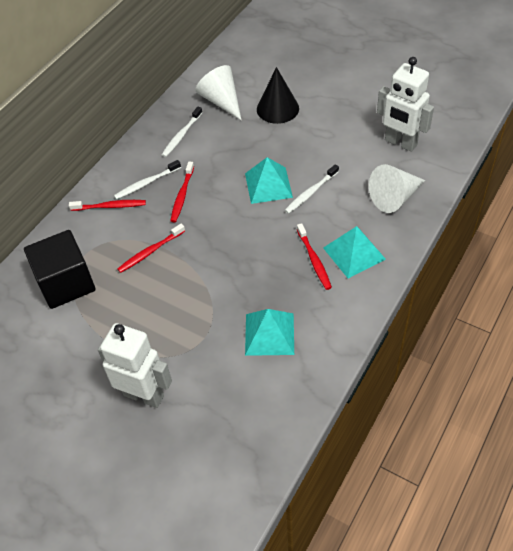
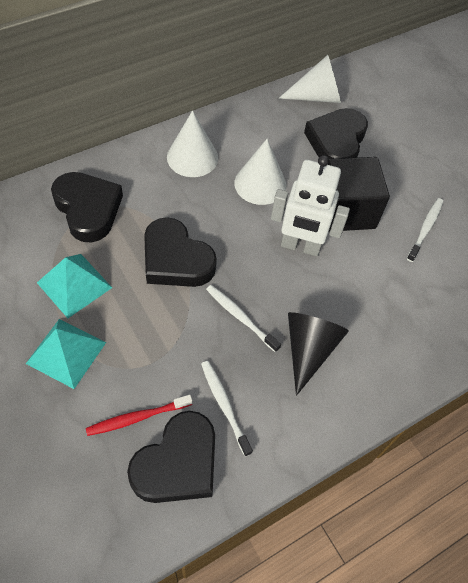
black heart: none = 0 -> [51,172,123,242] [127,411,215,503] [144,217,217,287] [304,108,368,159] = 4
red toothbrush: [69,200,146,211] [118,224,185,273] [170,161,194,222] [297,223,332,290] = 4 -> [86,395,192,436] = 1
turquoise pyramid: [245,157,293,204] [245,309,294,356] [323,226,386,278] = 3 -> [26,319,106,389] [37,254,112,318] = 2
white cone: [195,65,241,120] [369,164,426,213] = 2 -> [167,110,218,177] [234,139,287,205] [279,55,341,103] = 3
white robot: [98,323,172,408] [377,57,434,152] = 2 -> [271,155,350,256] = 1

